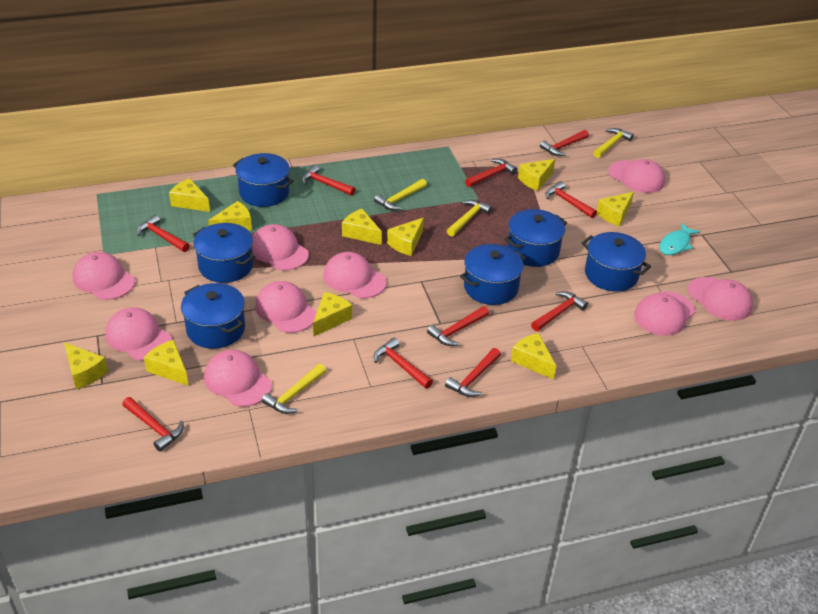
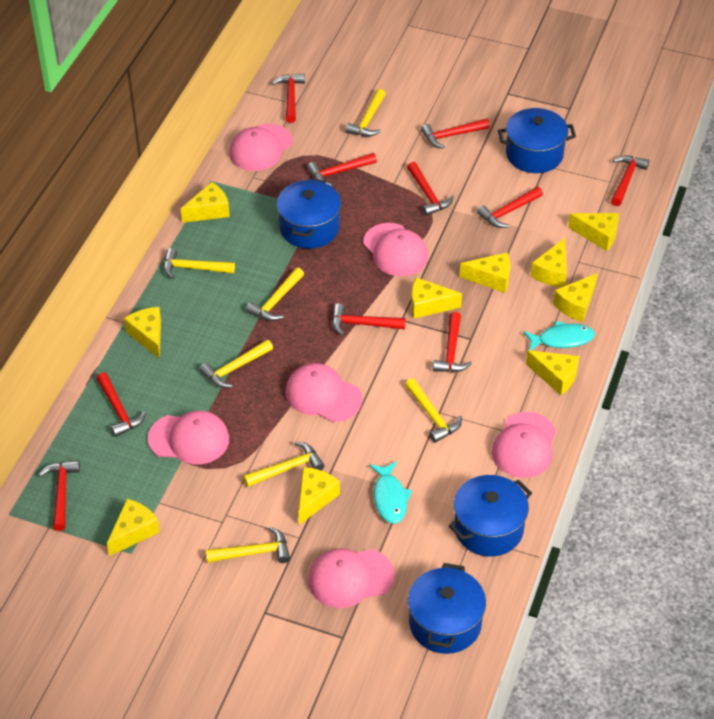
blue pot: [181,283,245,349] [193,223,255,283] [233,153,294,207] [460,244,526,305] [505,209,567,267] [582,232,651,292] = 6 -> [277,178,341,249] [408,563,486,654] [449,475,532,557] [498,108,576,173] = 4
pink cap: [73,252,135,300] [105,307,171,360] [204,349,272,407] [252,224,309,270] [255,281,317,333] [323,252,386,298] [608,159,665,193] [634,291,695,336] [688,277,753,321] = 9 -> [148,411,229,464] [229,124,293,171] [285,363,362,422] [308,548,395,608] [363,223,428,276] [491,412,556,478] = 6
turquoise fish: [659,223,700,255] = 1 -> [369,461,412,524] [523,321,595,351] = 2
yellow hammer: [261,364,326,414] [374,179,427,211] [447,200,492,237] [593,128,634,158] = 4 -> [164,248,235,279] [200,340,273,388] [206,527,290,563] [243,442,325,487] [246,267,304,321] [345,89,386,137] [405,379,462,443] = 7

